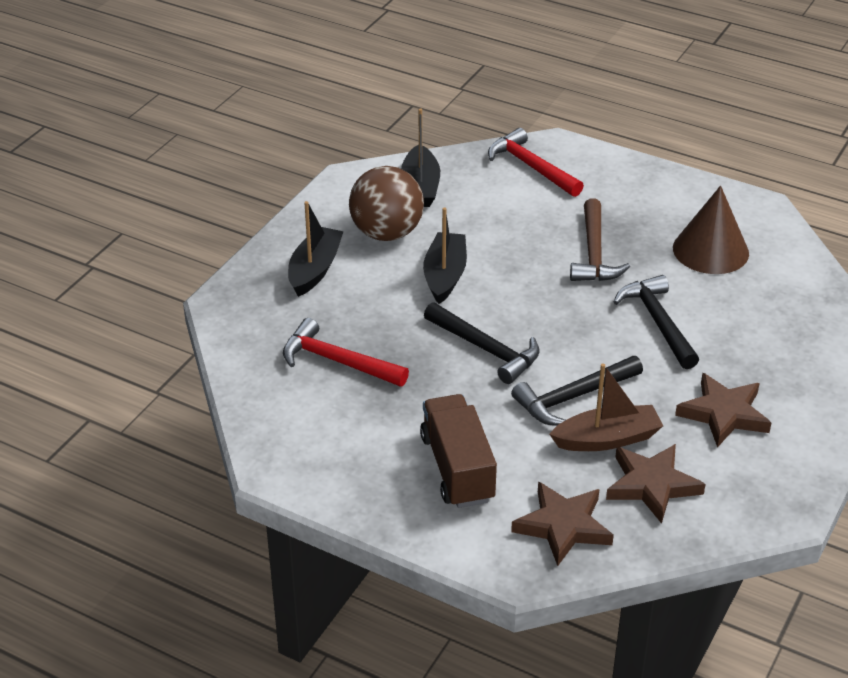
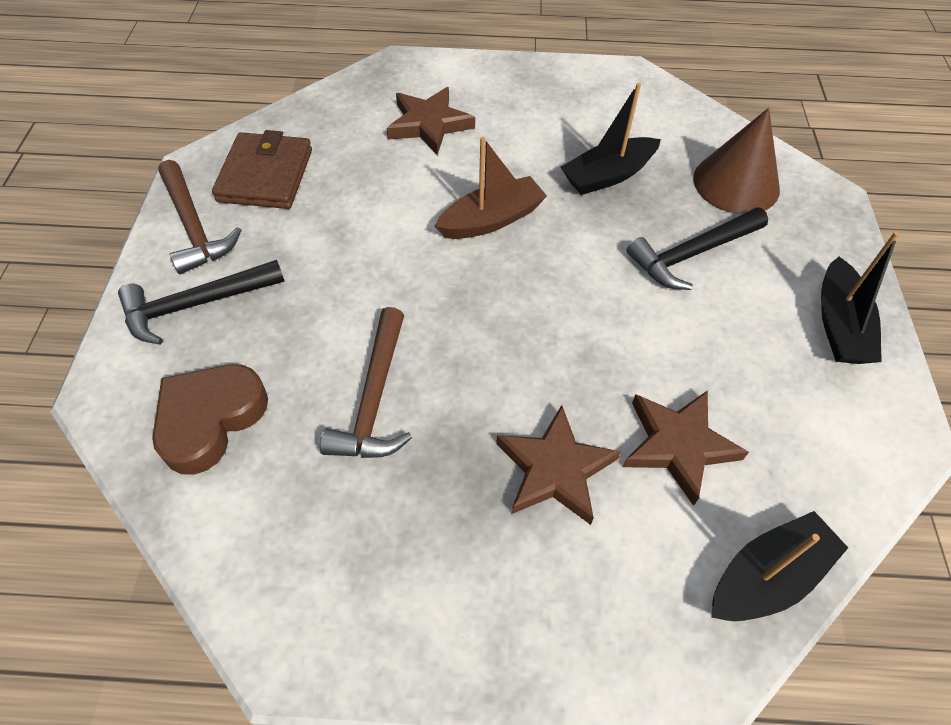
black hammer: [424,302,540,384] [511,356,643,426] [614,275,699,369] = 3 -> [118,260,285,345] [627,207,768,290] = 2
brown ball: [349,166,424,241] = 1 -> none = 0
brown hammer: [570,198,630,281] = 1 -> [158,160,242,274] [320,307,412,458] = 2
brown heart: none = 0 -> [152,364,268,475] = 1
brown truck: [420,394,497,508] = 1 -> none = 0
brown wallet: none = 0 -> [212,130,312,209] = 1
red hammer: [283,318,409,387] [488,128,584,197] = 2 -> none = 0

